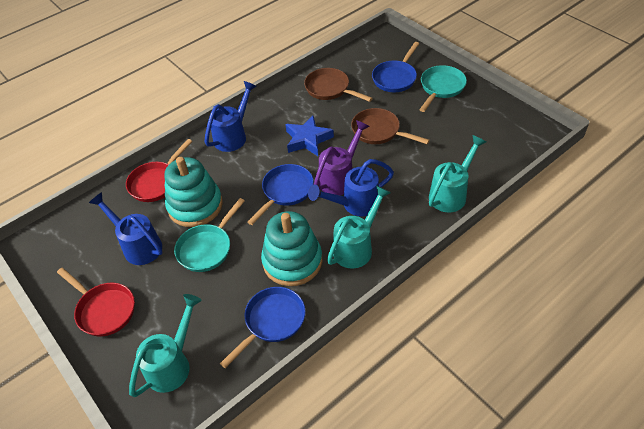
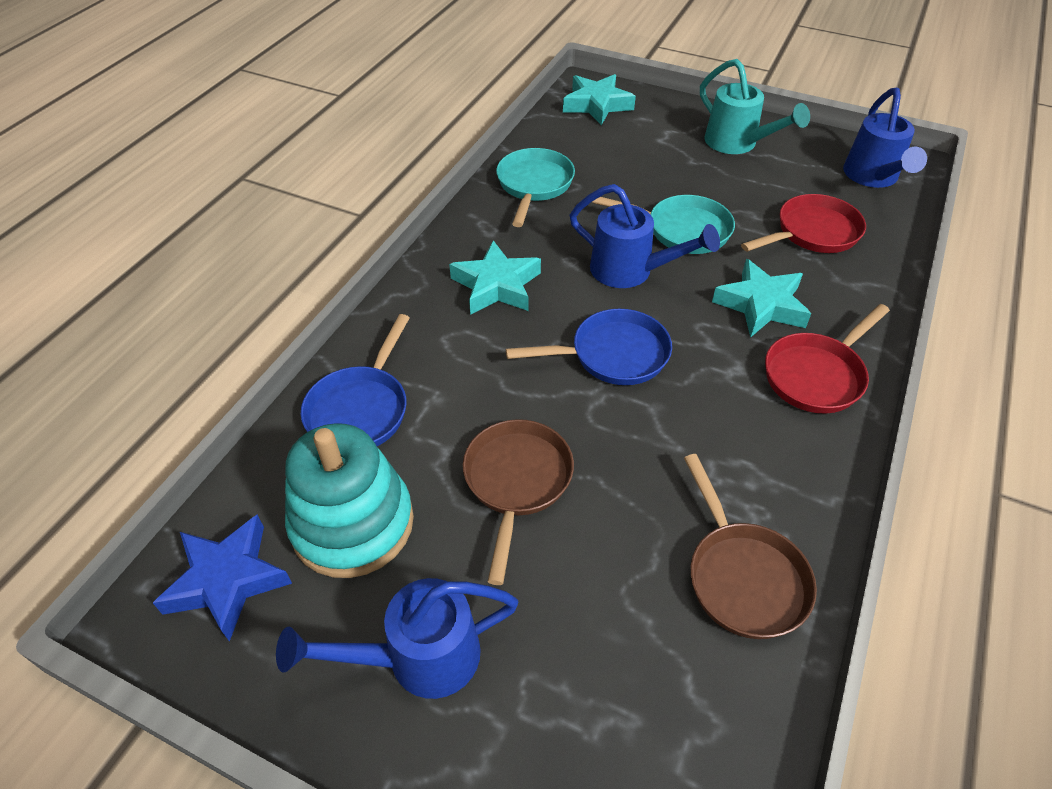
blue pan: [220,287,306,368] [247,164,314,225] [372,42,419,92] = 3 -> [301,314,410,446] [506,309,672,385] = 2
purple watering can: [314,120,369,195] = 1 -> none = 0
turquoise stacking toy: [164,157,223,227] [261,211,322,286] = 2 -> [285,423,414,578] = 1
turquoise star: none = 0 -> [449,240,541,315] [563,74,636,125] [712,259,811,338] = 3
turquoise watering can: [129,294,202,397] [327,185,391,269] [429,135,486,213] = 3 -> [700,59,810,154] = 1

